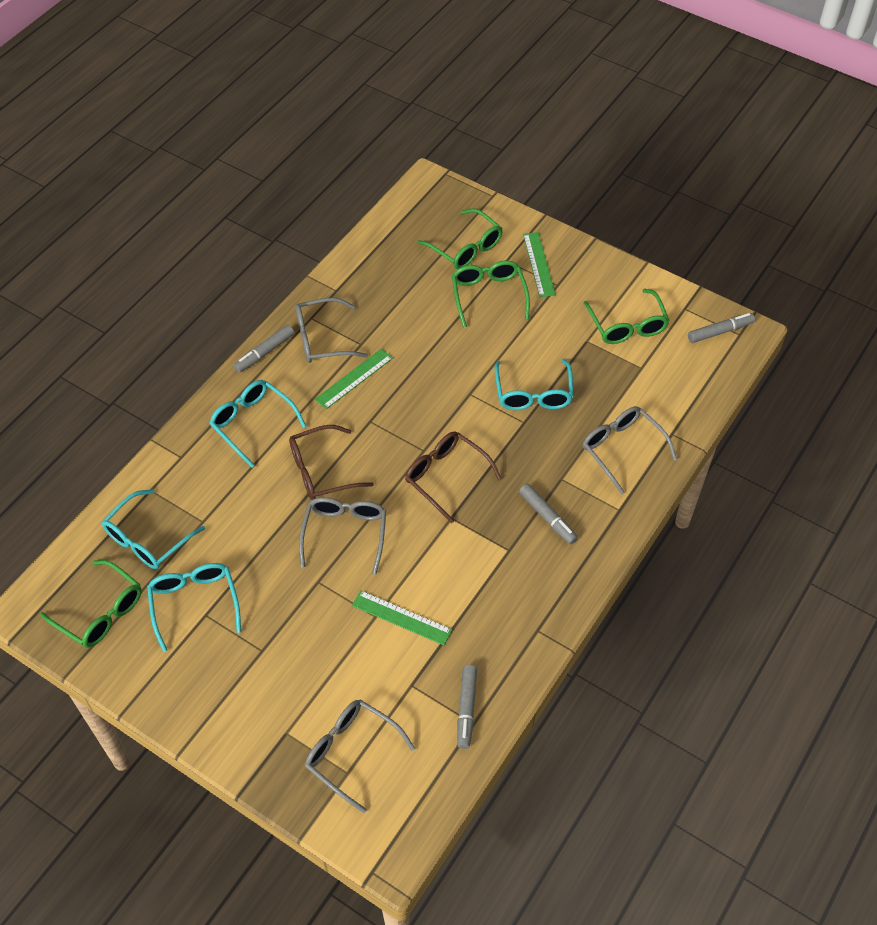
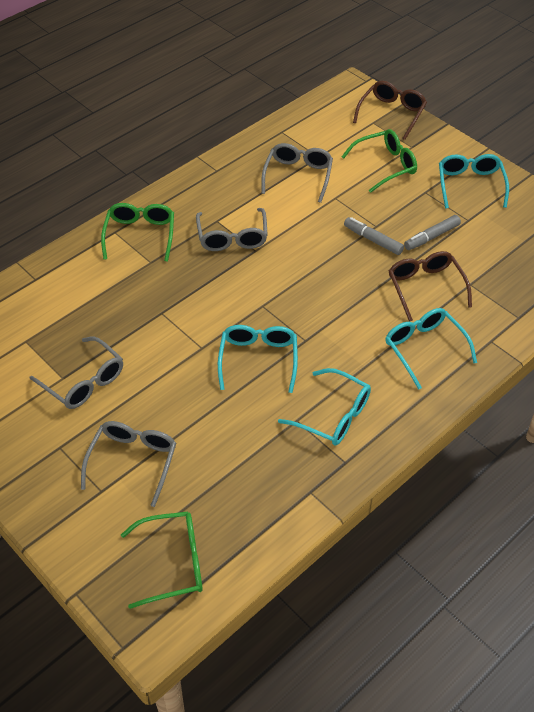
green glasses: [40,560,142,648] [417,208,503,269] [452,261,530,328] [584,289,670,344] = 4 -> [101,203,174,262] [121,511,203,609] [342,129,417,193] = 3
green ruler: [315,349,393,409] [352,590,452,645] [523,232,556,297] = 3 -> none = 0
grey marker: [234,325,294,373] [457,665,477,749] [519,484,578,544] [688,313,755,343] = 4 -> [344,217,404,255] [404,215,461,250] = 2

